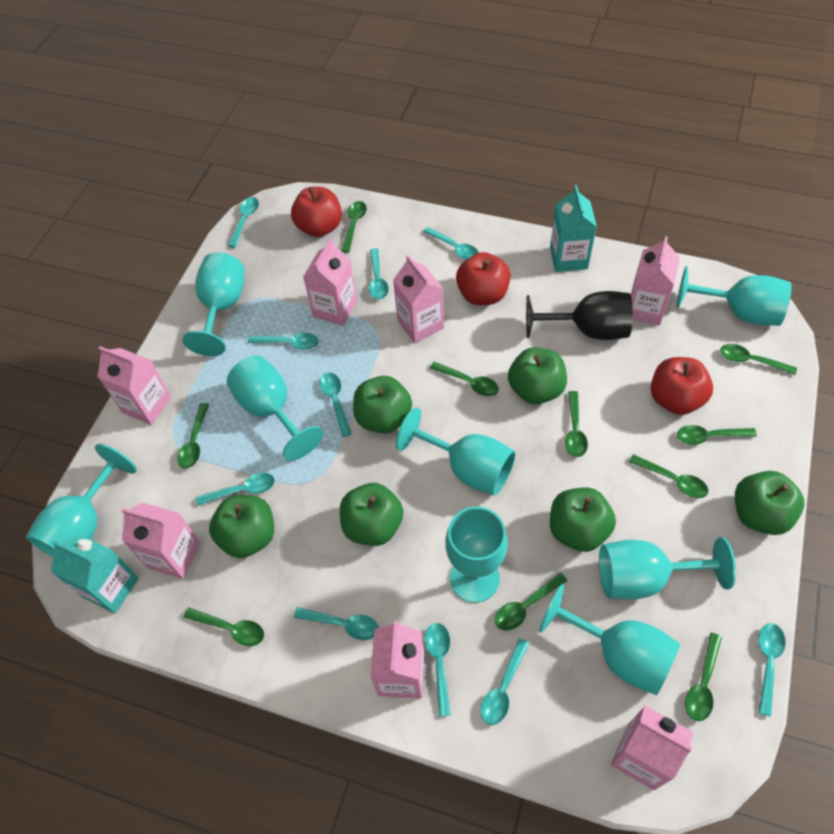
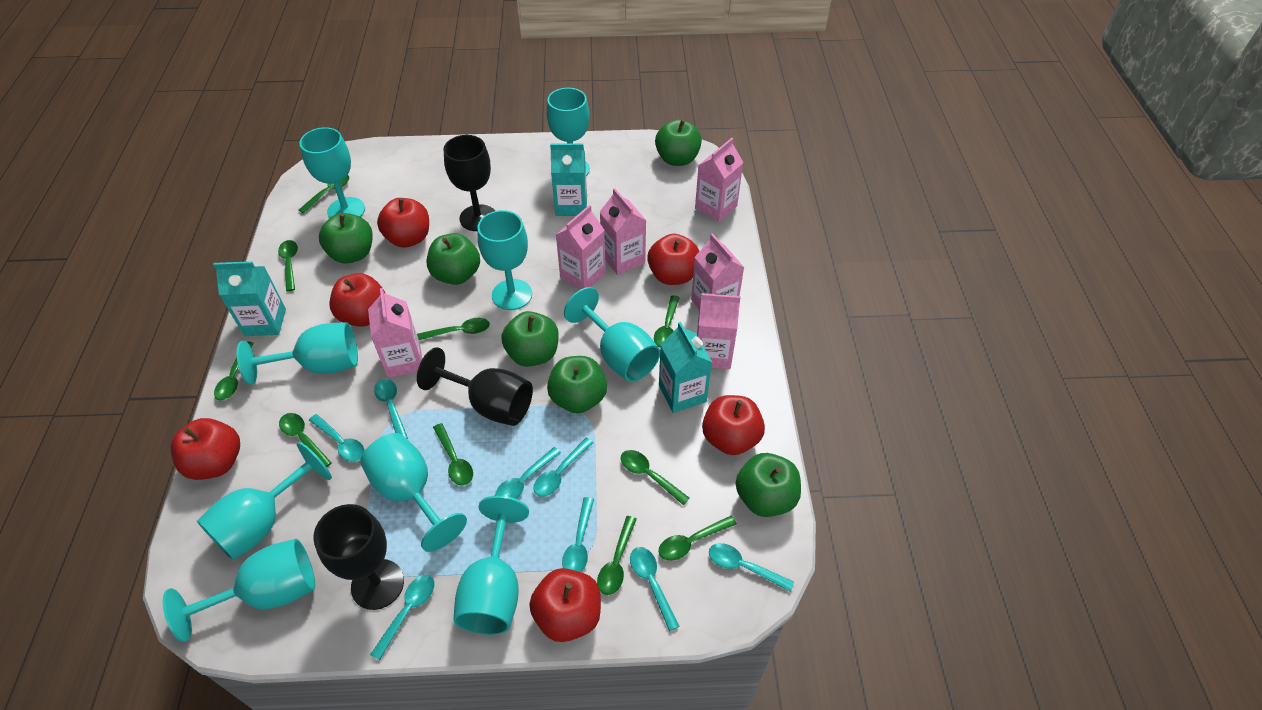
black goblet: [526,291,633,340] = 1 -> [313,504,404,610] [417,347,533,426] [444,135,495,231] = 3
pink carton: [97,346,171,425] [121,503,200,579] [303,238,357,326] [370,621,424,699] [393,255,444,343] [611,706,693,790] [631,236,680,325] = 7 -> [368,288,422,378] [556,205,606,290] [600,188,647,275] [691,233,744,309] [695,138,744,222] [697,293,741,369] = 6
red apple: [291,187,342,237] [456,252,511,305] [651,357,713,415] = 3 -> [171,418,240,480] [330,273,386,327] [377,198,429,248] [529,568,601,642] [647,234,699,285] [702,395,765,455] = 6
turquoise carton: [51,534,139,614] [550,185,597,272] = 2 -> [213,261,286,336] [550,143,587,216] [659,322,712,413] = 3
turquoise goblet: [26,444,137,557] [182,252,245,356] [227,355,323,461] [396,408,516,496] [445,507,508,603] [539,584,680,695] [599,537,736,600] [676,266,792,326] = 8 -> [163,539,315,642] [197,442,332,560] [237,322,358,385] [299,127,365,218] [360,433,467,552] [453,496,529,635] [478,210,532,310] [547,88,590,176] [564,287,660,382] = 9
turquoise spoon: [196,473,275,506] [228,197,259,248] [248,333,319,349] [294,607,379,640] [319,373,352,437] [369,248,389,299] [423,227,479,260] [425,623,451,717] [481,638,529,725] [758,623,786,717] = 10 -> [309,414,365,462] [370,574,434,661] [374,379,408,439] [495,447,561,499] [533,437,593,497] [562,497,594,572] [630,547,680,631] [709,543,794,592] = 8

